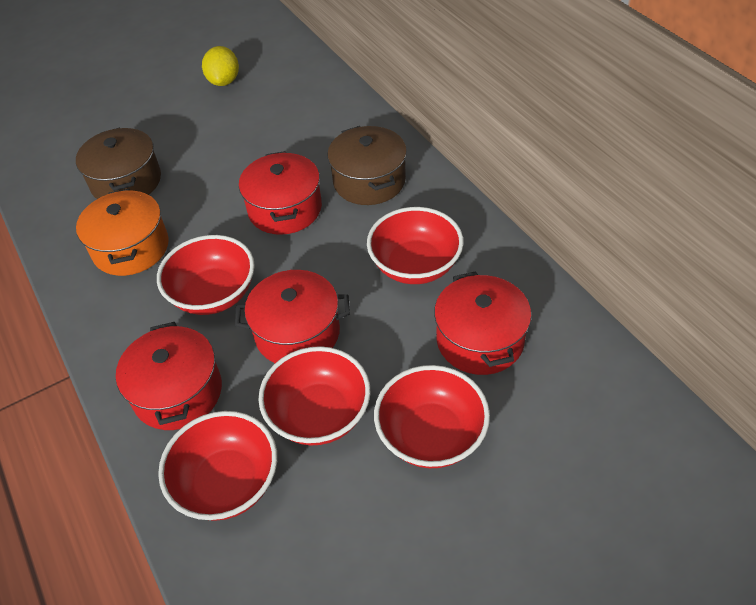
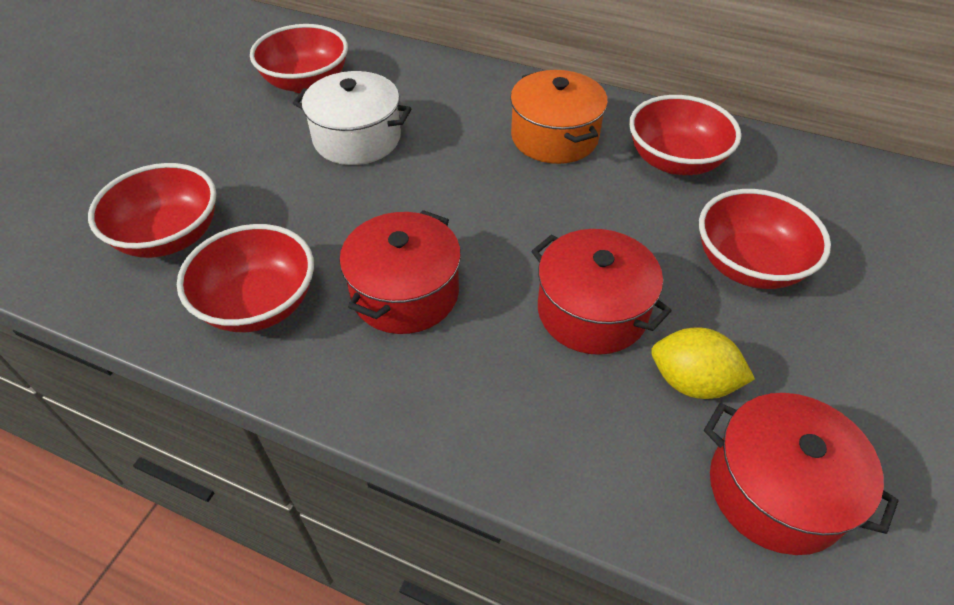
brown pot: [76,128,161,199] [327,126,407,205] = 2 -> none = 0
red pot: [116,322,222,430] [235,270,350,363] [239,151,322,235] [434,271,532,375] = 4 -> [339,210,461,334] [531,229,672,355] [704,393,899,555] = 3
white pot: none = 0 -> [293,71,412,165] = 1

